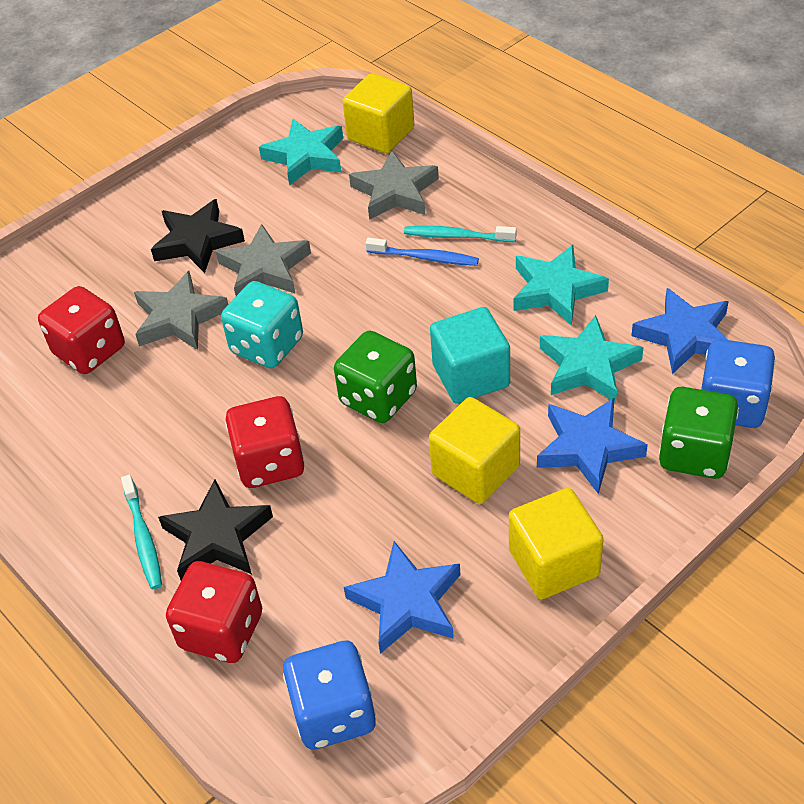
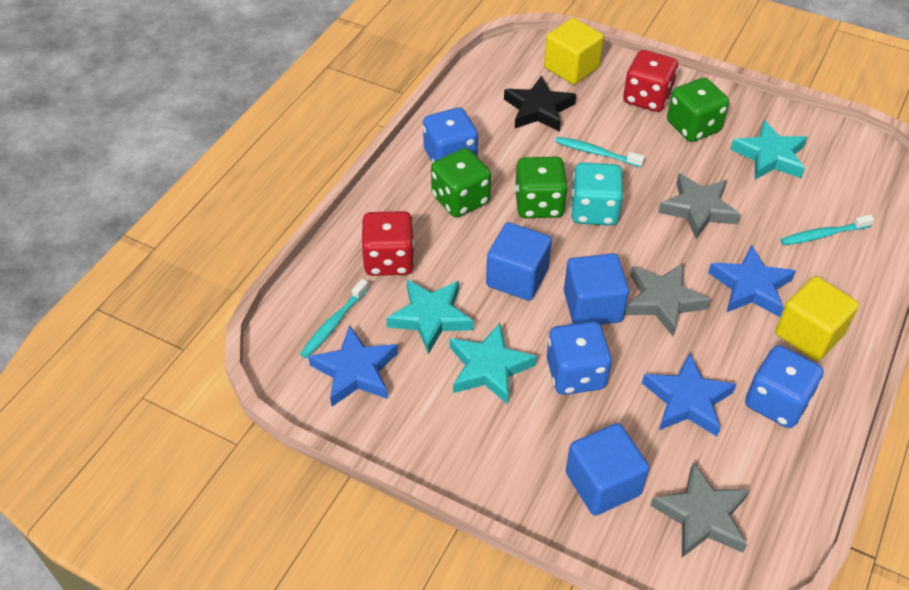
black star: [151,199,245,273] [158,479,273,580] = 2 -> [504,75,576,132] = 1
blue cube: none = 0 -> [486,222,552,301] [564,253,629,325] [566,423,649,516] = 3
blue dice: [283,641,376,750] [701,339,775,428] = 2 -> [423,107,478,163] [547,321,612,395] [745,345,824,428] = 3
blue toothbrush: [366,238,479,266] = 1 -> none = 0
green dice: [334,331,417,423] [659,387,739,479] = 2 -> [431,148,491,217] [515,157,568,218] [667,78,729,142] = 3
red dice: [38,286,125,374] [166,561,262,663] [225,396,305,488] = 3 -> [361,211,415,276] [623,50,678,112] = 2
turquoise cube: [430,307,510,404] = 1 -> none = 0
turquoise toothbrush: [121,474,162,589] [404,226,517,242] = 2 -> [300,279,369,358] [555,137,645,167] [781,215,874,245] = 3
yellow cube: [342,73,414,153] [429,397,520,504] [509,488,604,599] = 3 -> [544,18,604,85] [775,276,859,361] = 2

